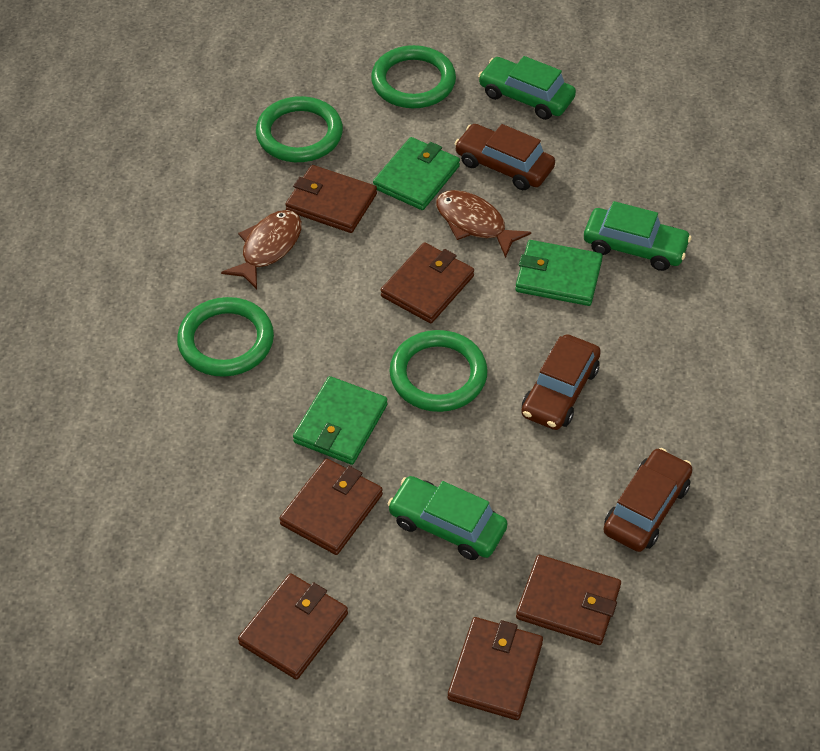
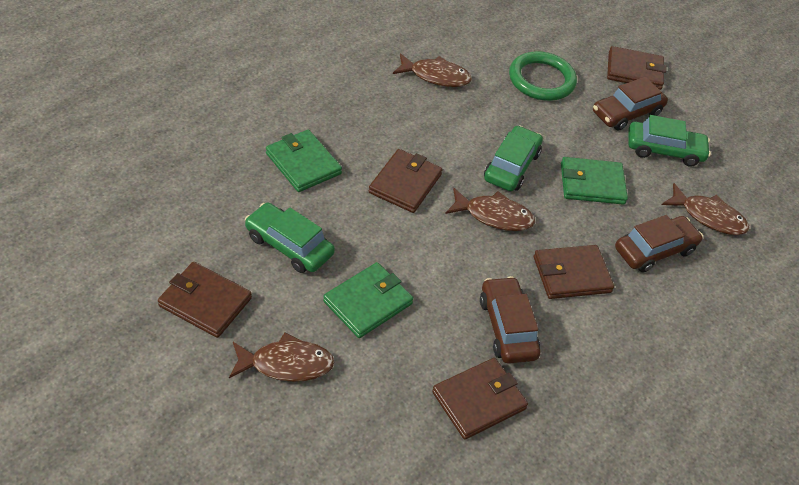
brown fish: [221,210,302,289] [436,190,531,258] = 2 -> [229,333,334,382] [393,53,472,87] [445,188,535,231] [662,183,749,235] = 4
brown wallet: [238,573,348,680] [279,458,383,555] [285,165,377,233] [381,242,474,323] [448,617,543,720] [516,555,621,645] = 6 -> [158,262,252,338] [369,149,443,213] [432,358,528,439] [534,245,614,299] [607,46,666,90] = 5
green ring: [177,297,274,377] [256,96,343,162] [371,45,456,108] [389,330,488,412] = 4 -> [509,51,577,101] = 1

